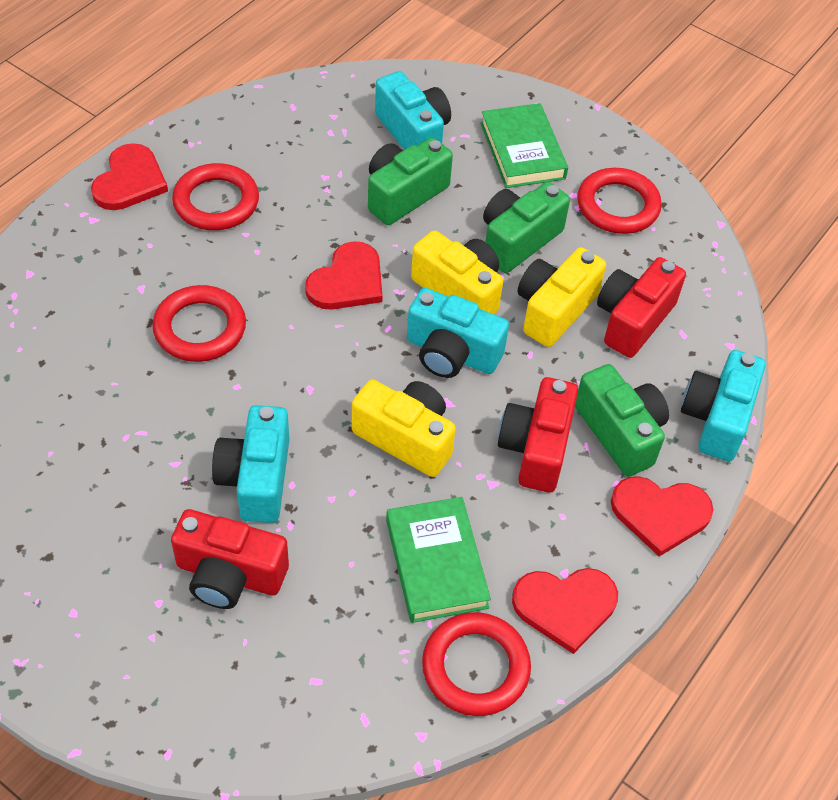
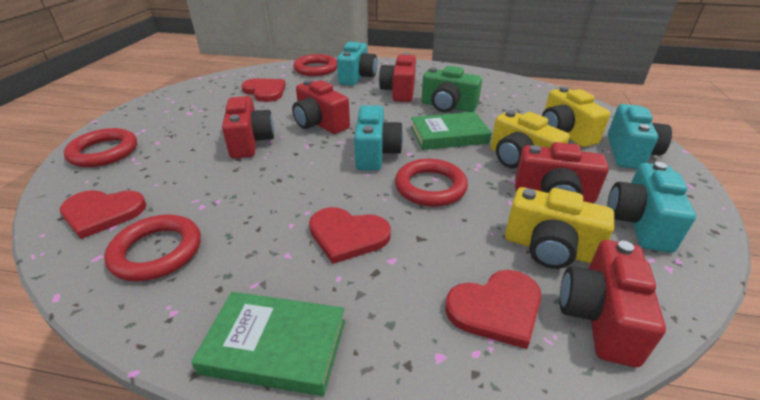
green camera: [368,137,453,225] [483,182,570,273] [575,364,669,477] = 3 -> [421,66,482,112] = 1
red camera: [171,509,289,609] [498,377,578,493] [597,257,686,358] = 3 -> [222,96,274,159] [292,80,350,134] [379,52,416,102] [515,142,609,203] [560,240,666,367] = 5

